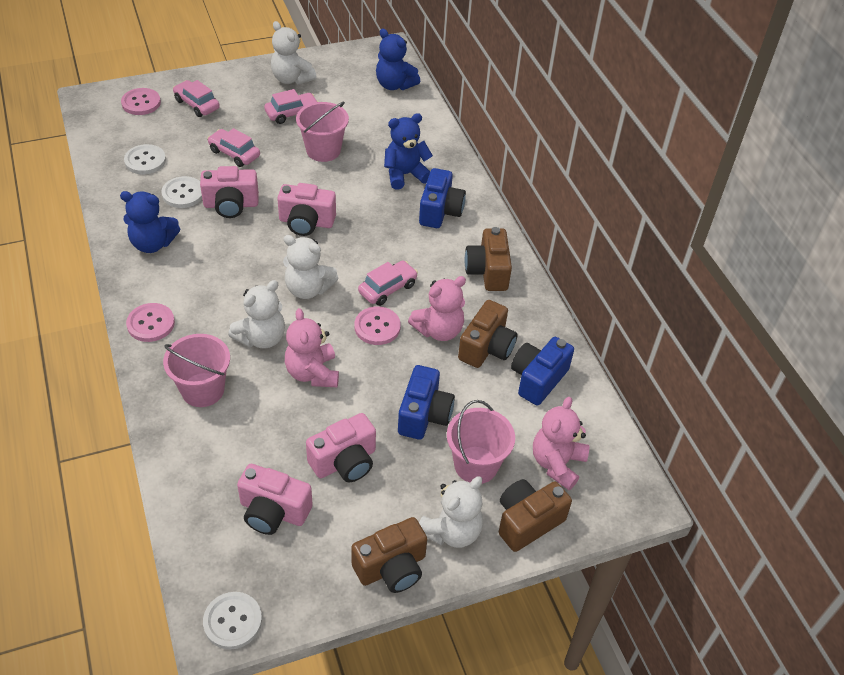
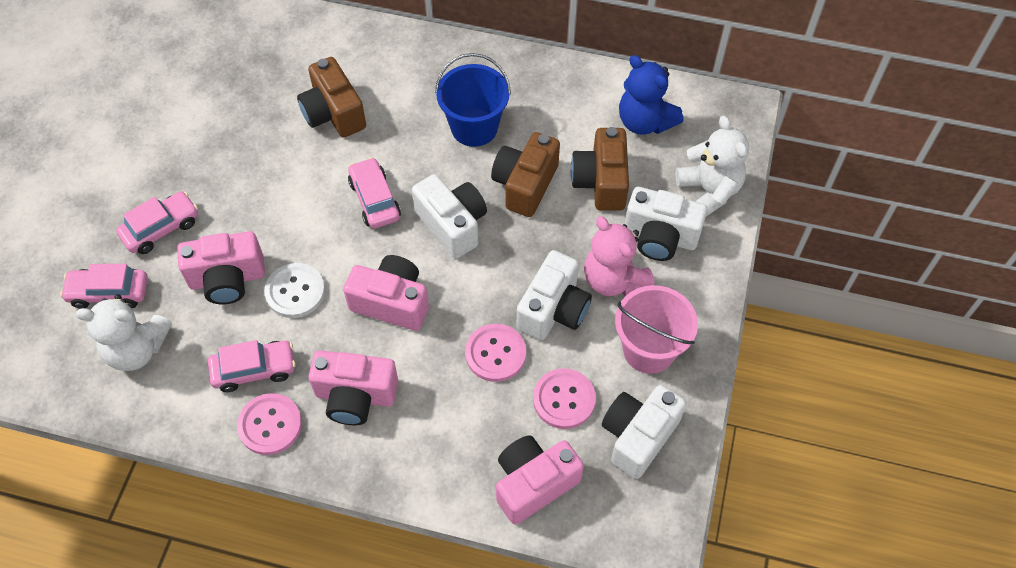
blue bucket: none = 0 -> [435,53,511,147] = 1
blue camera: [398,365,455,440] [419,168,466,228] [511,337,574,406] = 3 -> none = 0
blue teddy bear: [120,191,180,253] [376,29,420,90] [384,113,433,190] = 3 -> [619,55,684,135] = 1
brown camera: [351,517,427,593] [458,300,518,368] [464,227,512,291] [499,479,572,552] = 4 -> [297,57,366,138] [491,132,560,217] [571,127,629,211] = 3
pink bucket: [163,334,230,407] [296,102,349,162] [447,400,515,484] = 3 -> [615,285,698,374] = 1
pink teddy bear: [285,308,339,387] [408,276,466,341] [533,397,590,490] = 3 -> [584,216,655,296] = 1
white button: [124,144,166,174] [161,176,202,208] [203,592,262,650] = 3 -> [264,263,325,318] = 1
white camera: none = 0 -> [412,174,487,259] [517,250,592,340] [602,385,686,479] [625,187,707,261] = 4
white teddy bear: [228,280,285,348] [271,21,317,85] [283,235,338,299] [419,476,483,548] = 4 -> [76,294,172,371] [675,116,749,217] = 2

